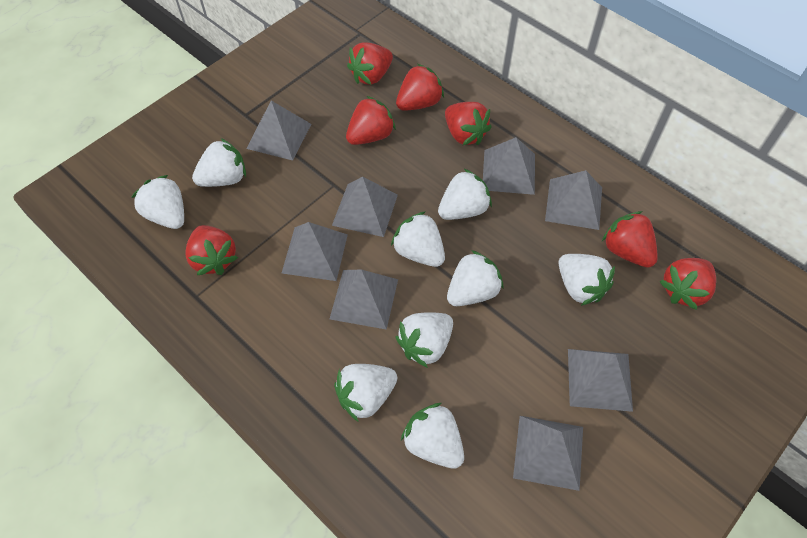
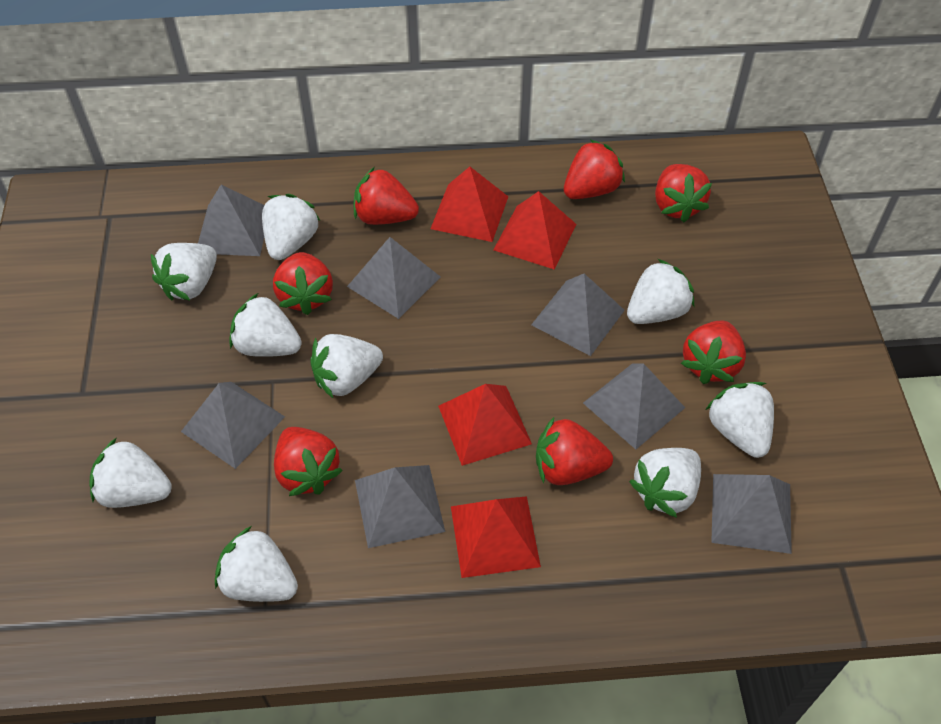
grey pyramid: [246,101,311,161] [282,222,348,281] [330,270,398,330] [332,177,398,237] [483,137,535,195] [513,416,583,491] [545,170,602,230] [568,349,633,412] = 8 -> [181,382,285,469] [198,185,265,256] [347,237,440,319] [355,465,445,548] [531,274,625,356] [583,363,685,449] [711,474,792,554] = 7
red pyramid: none = 0 -> [430,167,508,242] [438,384,532,466] [451,496,541,578] [493,191,576,270] = 4

